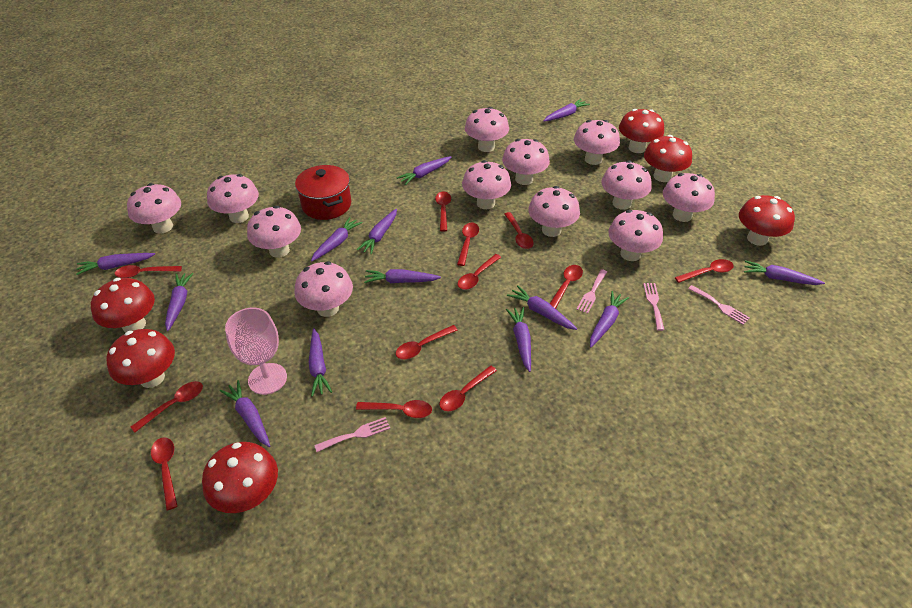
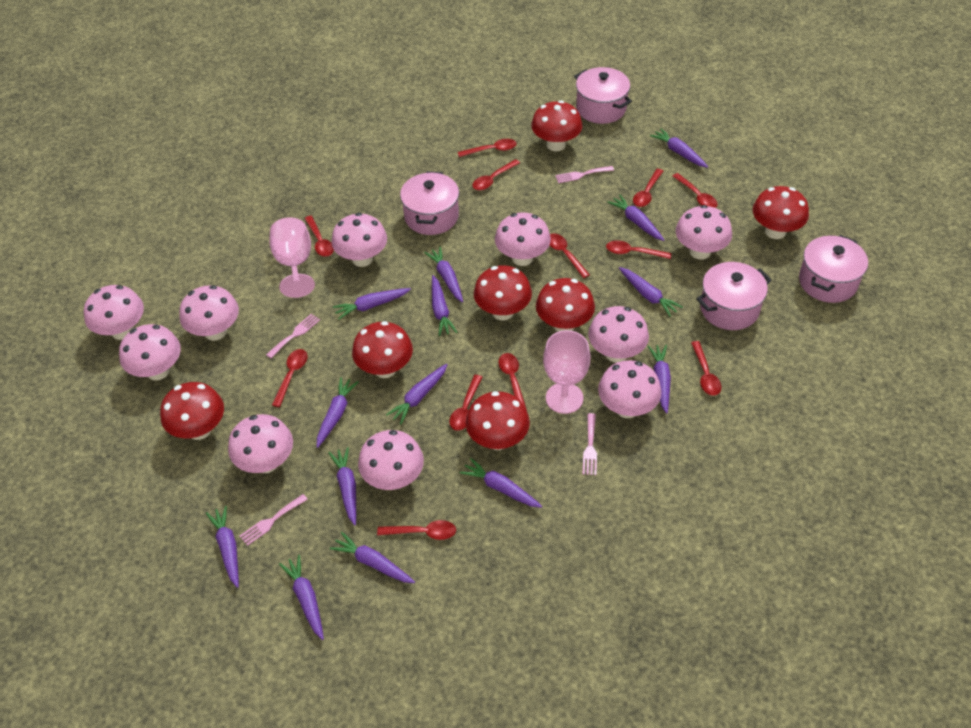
pink goblet: [225,308,287,395] = 1 -> [269,217,315,298] [543,330,590,414] = 2
pink mushroom: [127,183,181,234] [207,174,259,223] [247,206,301,258] [294,261,353,317] [462,160,511,209] [465,107,509,152] [502,139,550,185] [528,186,580,237] [574,120,620,165] [601,160,652,210] [608,210,663,261] [663,173,715,222] = 12 -> [84,285,144,340] [119,324,181,380] [179,285,239,341] [228,414,293,473] [331,213,387,267] [358,430,424,490] [495,212,551,266] [588,306,649,362] [598,360,661,418] [676,205,732,260] = 10
pink pot: none = 0 -> [400,171,459,235] [574,67,632,124] [696,262,772,330] [799,235,868,303] = 4
purple carrot: [76,253,155,275] [165,273,194,331] [220,380,270,447] [309,328,332,397] [311,217,363,262] [357,209,397,254] [364,269,441,283] [397,156,451,185] [506,307,531,372] [507,285,577,330] [544,99,590,121] [590,291,629,348] [744,261,825,285] = 13 -> [206,506,239,588] [279,555,324,640] [317,377,359,448] [328,447,356,525] [330,532,415,583] [333,288,411,320] [386,364,448,424] [424,247,463,302] [432,275,457,336] [460,458,542,508] [607,195,664,241] [619,267,683,317] [648,345,671,414] [650,128,708,168] = 14
red mushroom: [91,278,155,332] [106,329,175,388] [202,442,278,513] [619,109,664,153] [644,135,692,182] [739,195,795,246] = 6 -> [160,382,224,440] [352,321,413,378] [466,391,530,450] [474,265,532,321] [531,100,582,151] [536,278,595,332] [753,186,809,239] = 7
red pot: [295,165,351,220] = 1 -> none = 0

